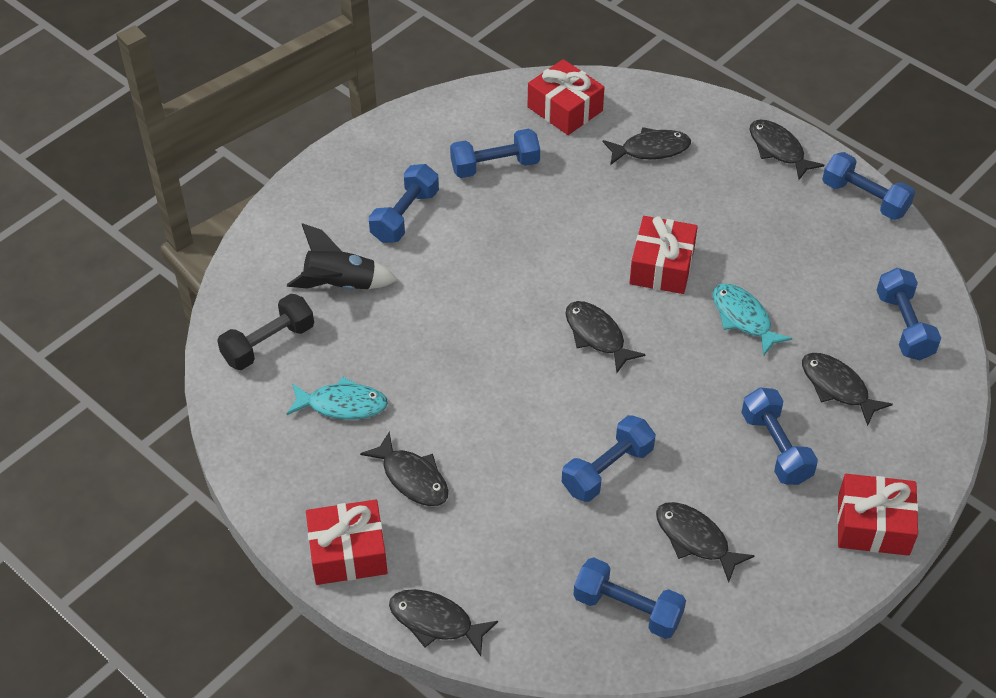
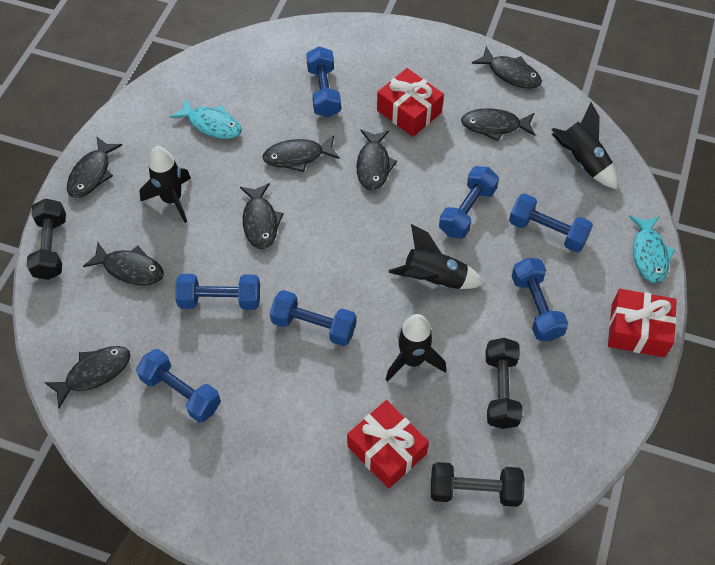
black dumbbell: [217,294,314,370] = 1 -> [26,198,66,280] [431,462,525,507] [485,338,523,429] = 3
black fish: [360,432,448,506] [389,589,498,656] [565,301,646,373] [603,127,691,165] [656,502,755,582] [749,119,824,180] [802,353,893,426] = 7 -> [44,346,130,408] [67,137,122,198] [83,243,164,285] [240,183,284,249] [262,136,340,172] [357,130,397,191] [461,108,535,141] [472,46,542,89] = 8
black rocket: [287,223,398,290] = 1 -> [140,146,191,223] [386,314,446,382] [388,224,484,289] [551,102,618,189] = 4
red gift: [306,500,388,585] [528,59,604,135] [629,216,698,294] [837,474,918,556] = 4 -> [347,400,429,489] [377,68,444,137] [608,289,677,357] = 3

